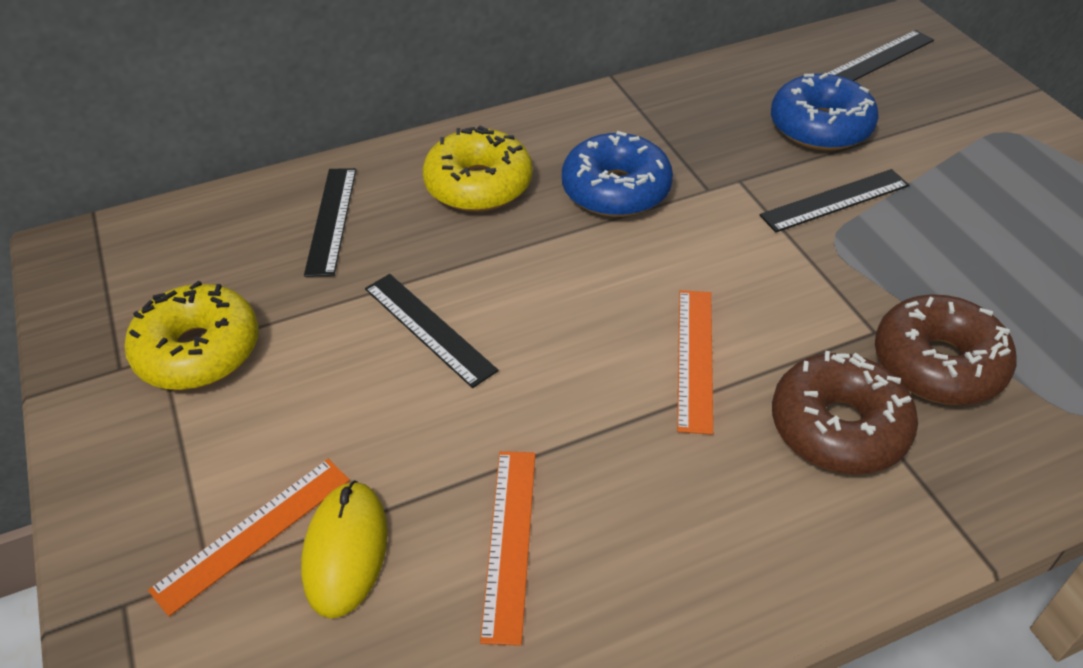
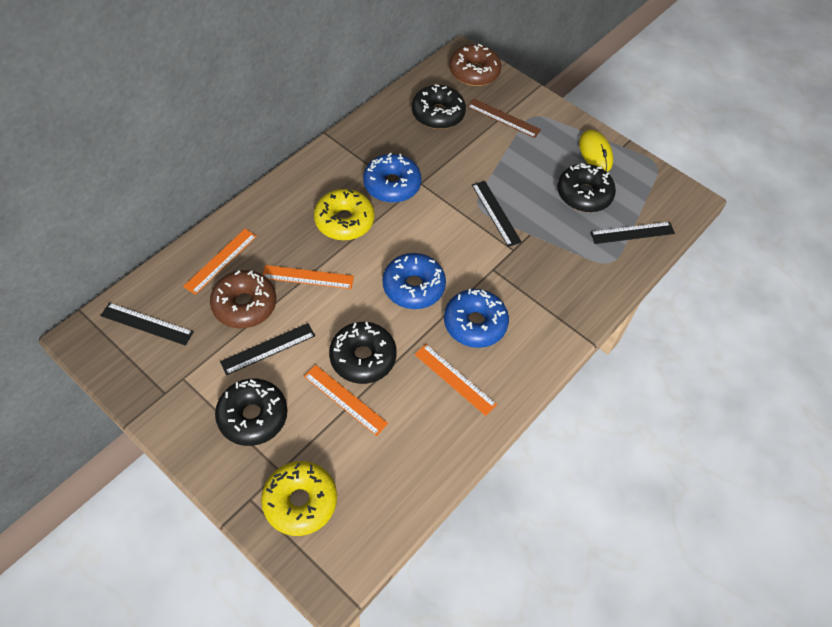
black donut: none = 0 -> [215,378,288,446] [329,322,397,384] [412,84,466,129] [557,163,616,212] = 4
blue donut: [562,131,673,217] [771,73,879,151] = 2 -> [363,153,421,203] [383,253,446,309] [444,289,509,348] = 3
brown ruler: none = 0 -> [467,98,541,138] = 1
orange ruler: [148,459,350,617] [480,451,535,646] [677,290,713,435] = 3 -> [183,229,257,295] [263,265,354,289] [304,365,388,436] [414,344,497,416] = 4

